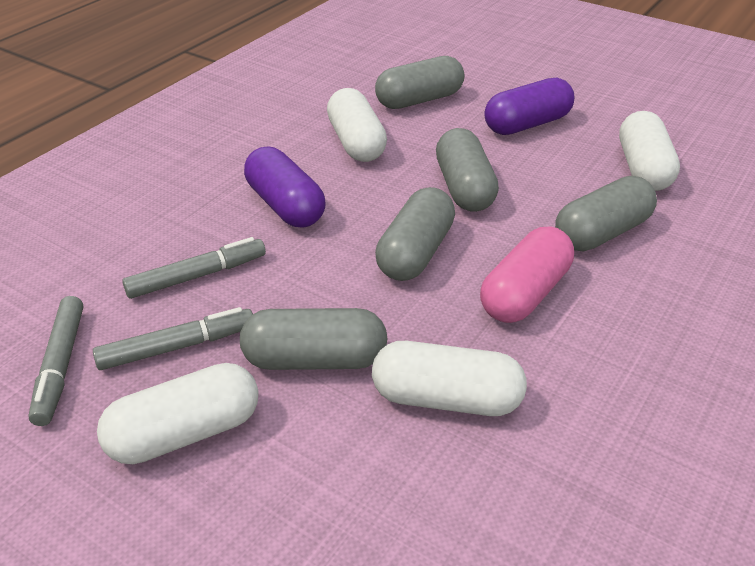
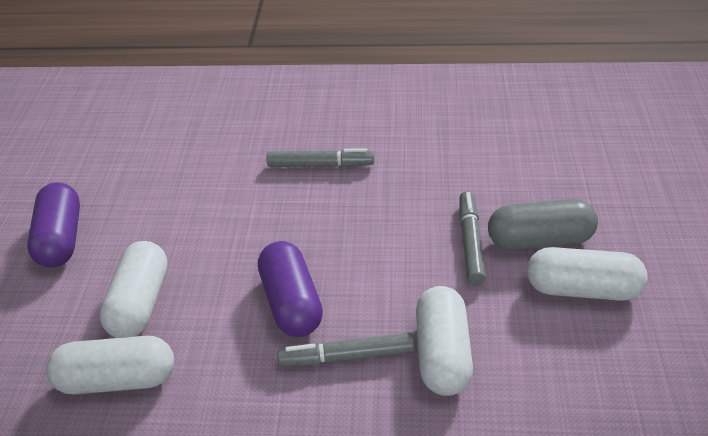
grey capsule: [240,308,387,370] [375,56,464,109] [375,187,455,281] [436,128,499,212] [555,176,657,252] = 5 -> [488,199,598,250] = 1
pink capsule: [480,226,574,323] = 1 -> none = 0

